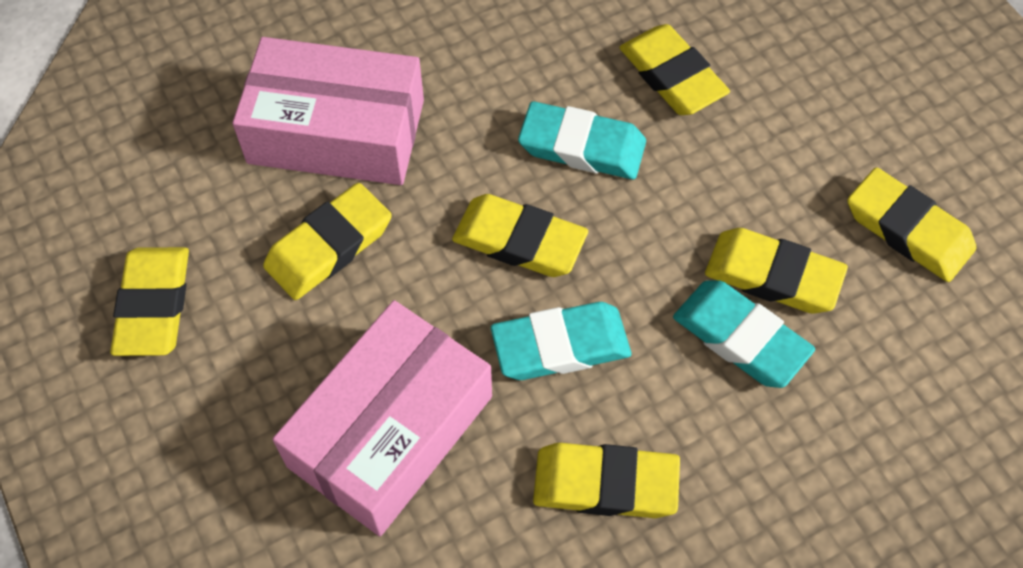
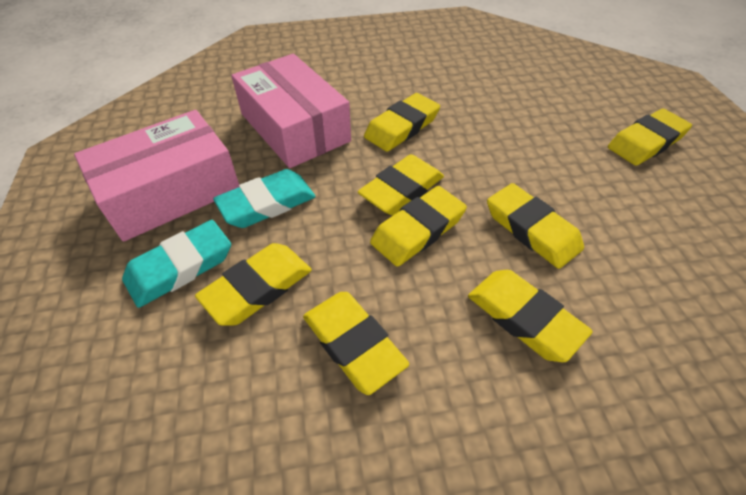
turquoise eraser: [491,302,631,380] [518,101,646,180] [673,280,815,388] = 3 -> [122,220,231,308] [213,169,316,228] = 2
yellow eraser: [110,247,189,356] [263,183,392,300] [452,194,588,277] [533,443,680,518] [619,24,730,115] [705,228,848,314] [847,167,976,282] = 7 -> [195,243,312,326] [303,292,409,395] [358,154,444,215] [364,93,440,152] [370,186,467,267] [468,270,593,362] [487,183,584,269] [608,109,692,165] = 8

